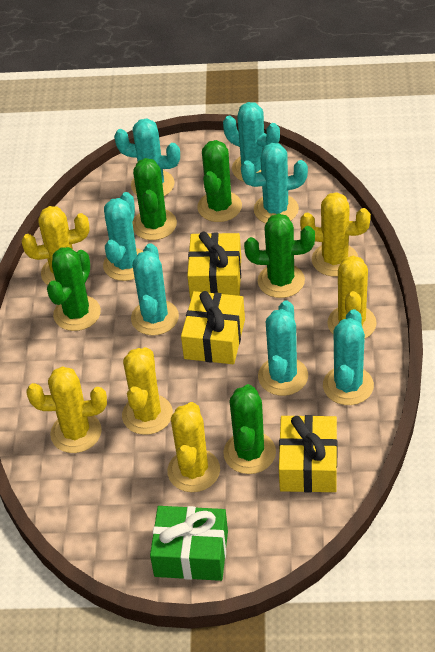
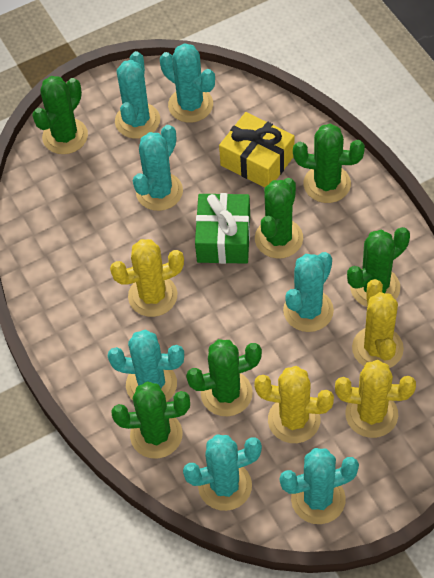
green cactus: [47,247,101,331] [132,158,177,240] [197,140,242,222] [223,384,276,474] [244,213,315,298] = 5 -> [32,76,88,154] [111,381,190,458] [186,339,262,416] [255,178,303,259] [293,124,365,203] [347,227,410,307] = 6
yellow cactus: [21,206,90,285] [27,366,107,453] [122,347,173,435] [167,402,220,492] [300,192,371,277] [327,256,377,339] = 6 -> [110,239,184,317] [254,366,334,443] [335,360,416,438] [352,279,404,368] = 4
yellow gift: [181,291,245,364] [187,232,241,299] [279,415,337,493] = 3 -> [219,112,295,188] = 1

